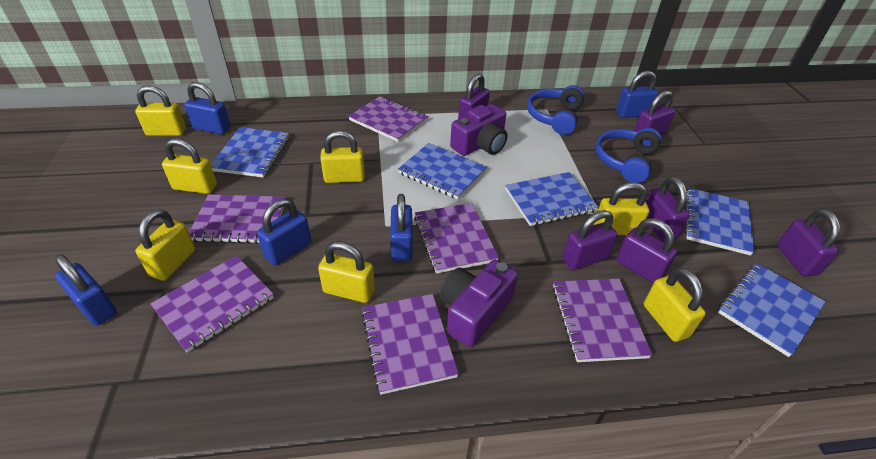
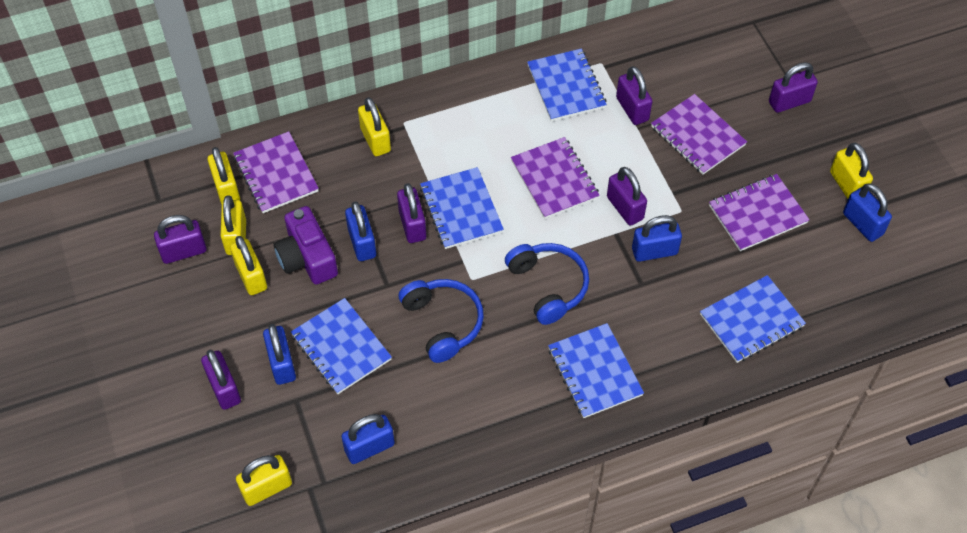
purple camera: [440,259,518,347] [450,104,508,156] = 2 -> [274,206,338,284] = 1
purple notebook: [150,255,274,352] [189,194,286,244] [348,96,428,142] [361,294,459,395] [414,203,499,274] [552,279,653,362] = 6 -> [233,131,319,213] [511,137,600,219] [651,94,747,174] [709,174,810,251] = 4
yellow padlock: [135,85,186,136] [135,209,195,281] [162,138,217,194] [318,241,375,303] [320,130,365,183] [594,182,649,235] [644,268,706,342] = 7 -> [207,147,240,204] [220,195,246,255] [230,236,267,295] [236,455,292,506] [358,97,391,156] [830,143,873,199] = 6

